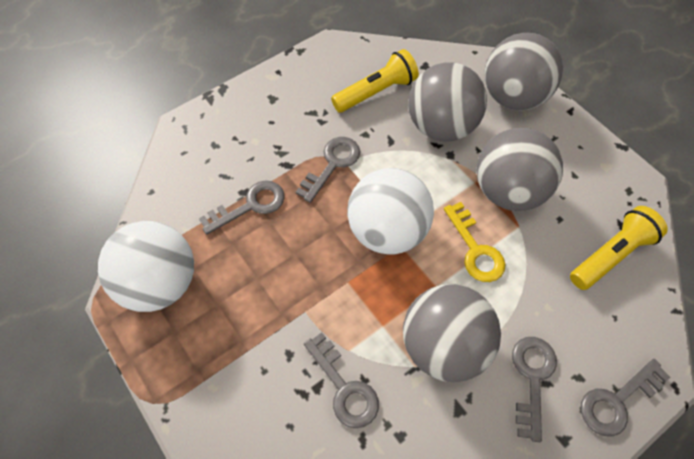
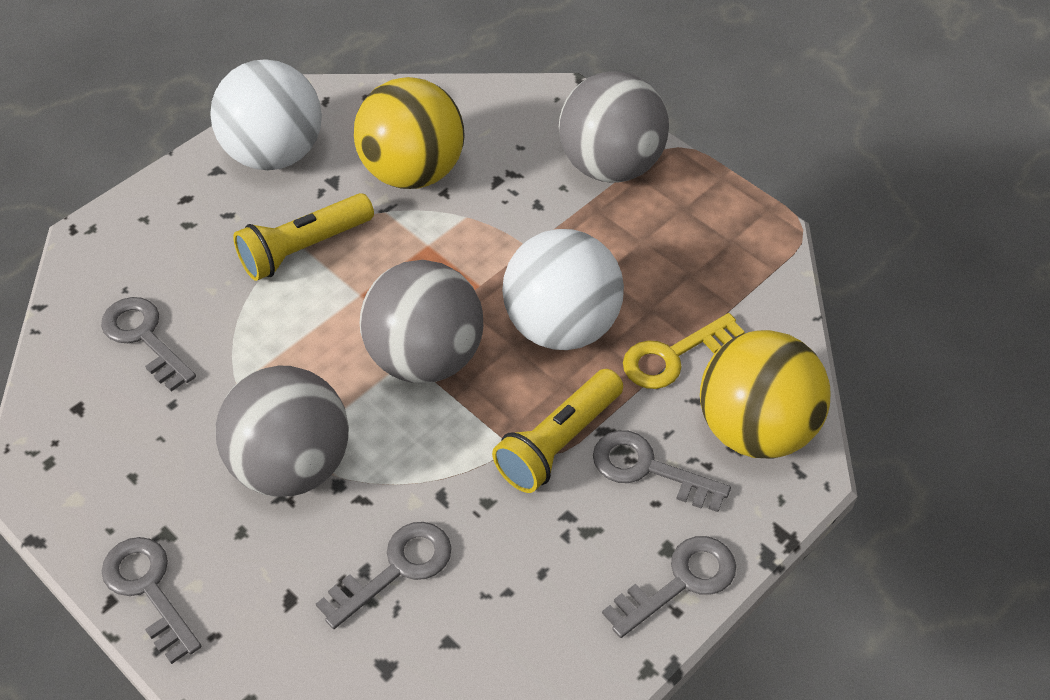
grey ball: [403,284,501,382] [408,62,487,142] [476,128,563,211] [485,33,563,110] = 4 -> [216,366,349,497] [359,260,483,383] [559,71,669,182] = 3
yellow ball: none = 0 -> [354,77,465,189] [700,330,830,459] = 2

